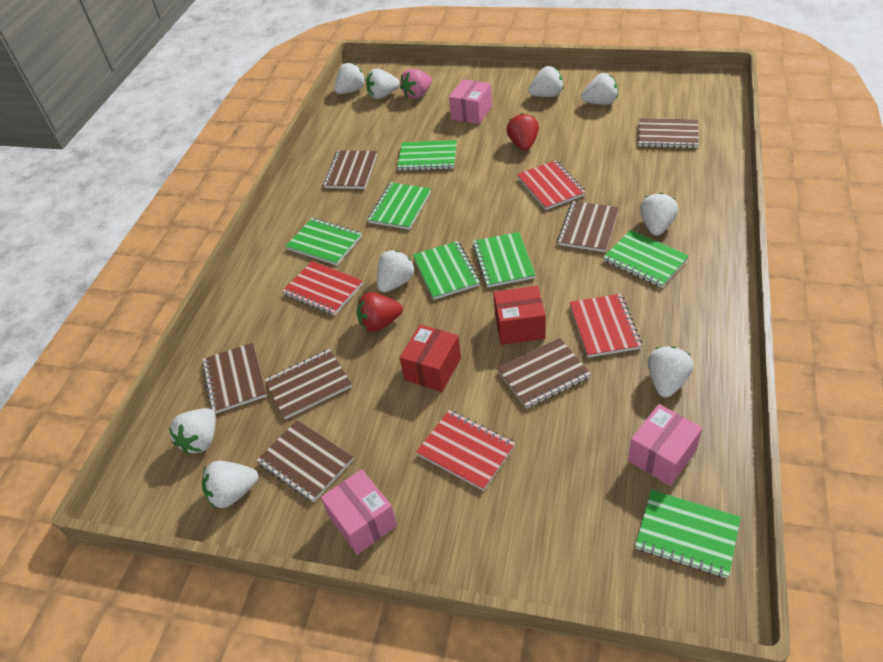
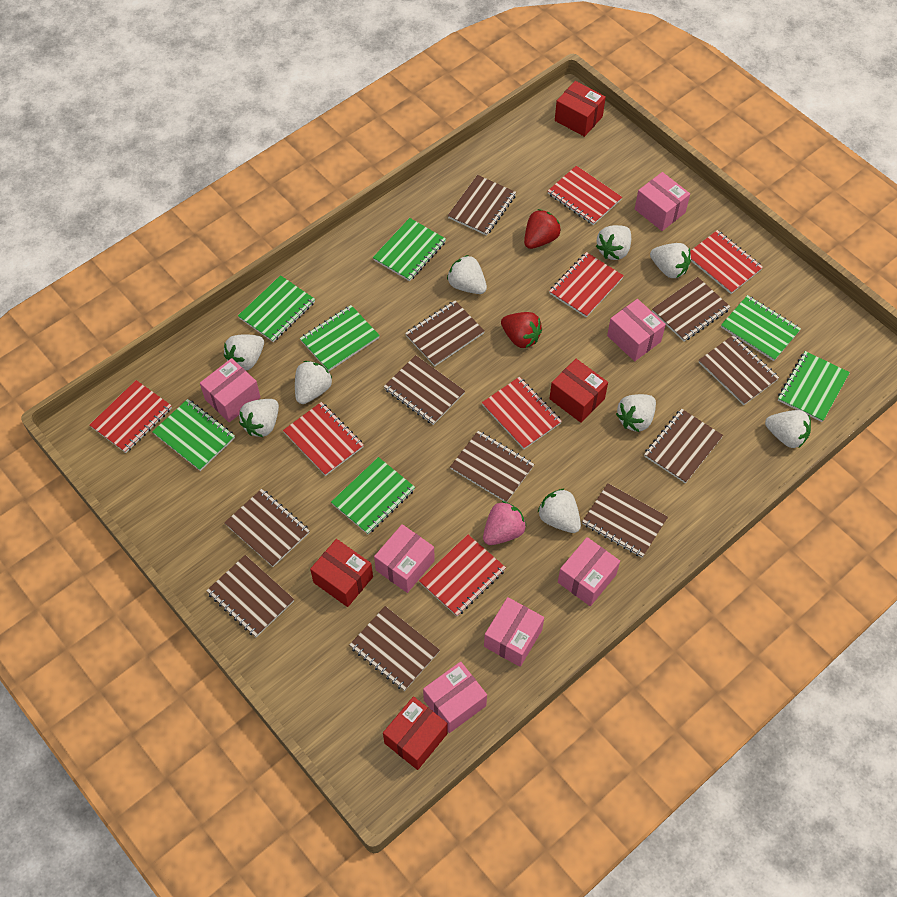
brown notebook: [202,343,267,414] [257,420,353,502] [265,349,352,419] [323,150,377,189] [497,338,591,409] [557,201,619,252] [638,118,699,148] = 7 -> [206,555,294,637] [224,489,310,567] [349,606,440,691] [384,355,465,425] [405,301,485,366] [448,175,516,236] [450,431,534,502] [582,483,668,558] [644,409,723,483] [652,277,730,341] [699,335,779,405] = 11
pink box: [321,469,397,555] [449,79,492,125] [628,404,703,486] = 3 -> [200,358,261,422] [374,524,435,593] [423,662,487,733] [484,597,544,667] [558,537,620,606] [607,299,666,361] [635,172,690,231] = 7
red box: [400,324,461,392] [493,286,546,345] = 2 -> [310,539,373,607] [383,696,447,770] [549,359,608,423] [555,81,606,137] = 4
red notebook: [282,261,363,316] [416,410,516,491] [517,160,586,210] [569,294,642,358] = 4 -> [90,380,172,453] [283,402,364,476] [419,535,506,616] [482,377,562,449] [548,166,622,225] [549,252,624,318] [690,230,763,294] = 7

